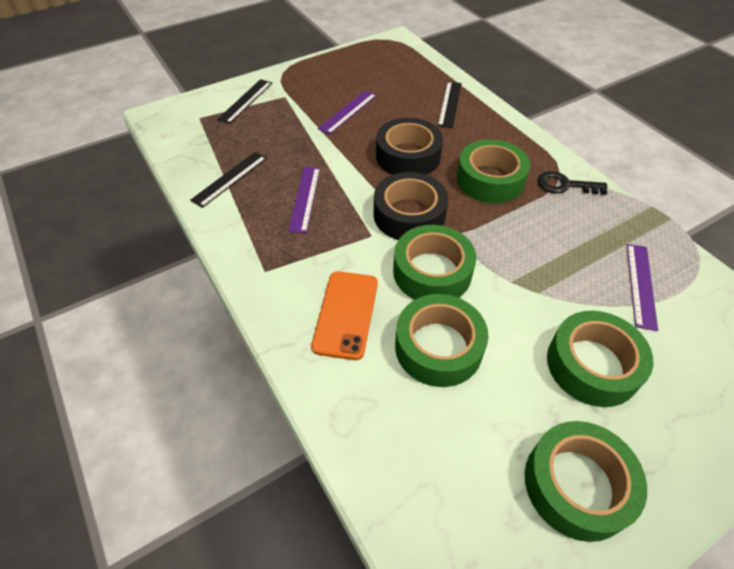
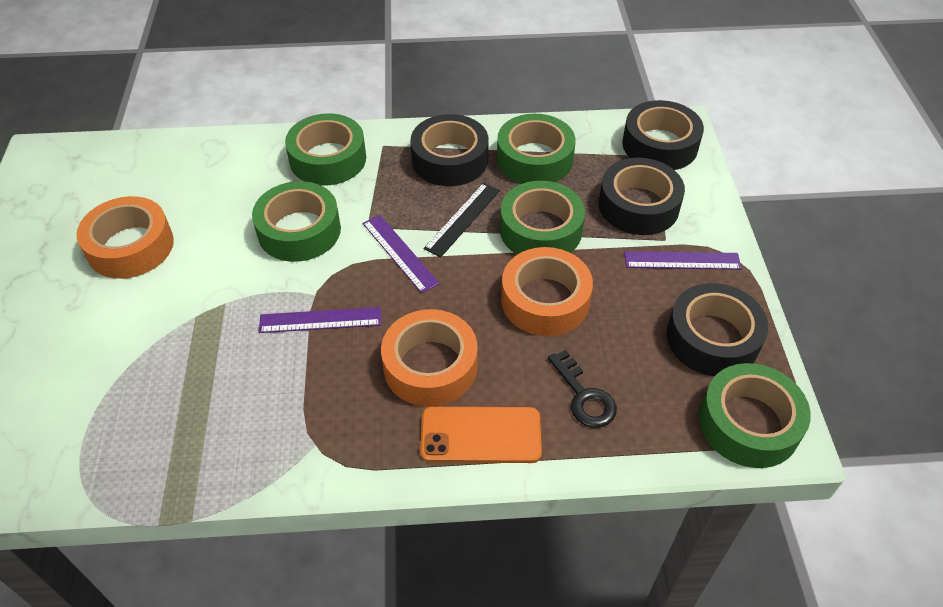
black ruler: [190,152,267,208] [217,79,272,124] [438,82,462,128] = 3 -> [423,183,500,257] = 1
black tape: [374,172,448,240] [376,118,443,175] = 2 -> [410,114,489,186] [599,158,685,235] [622,100,704,170] [667,283,768,376] = 4
orange tape: none = 0 -> [76,196,174,279] [381,309,478,407] [501,247,593,336] = 3

